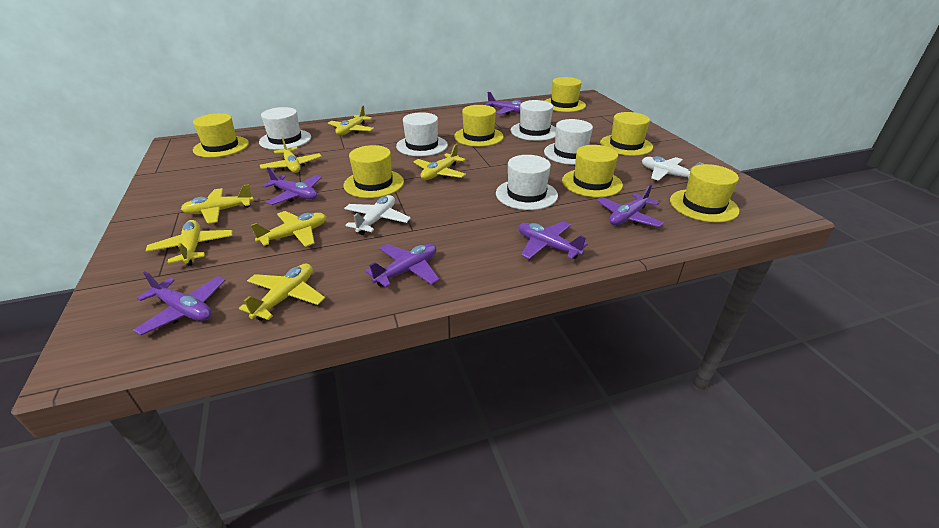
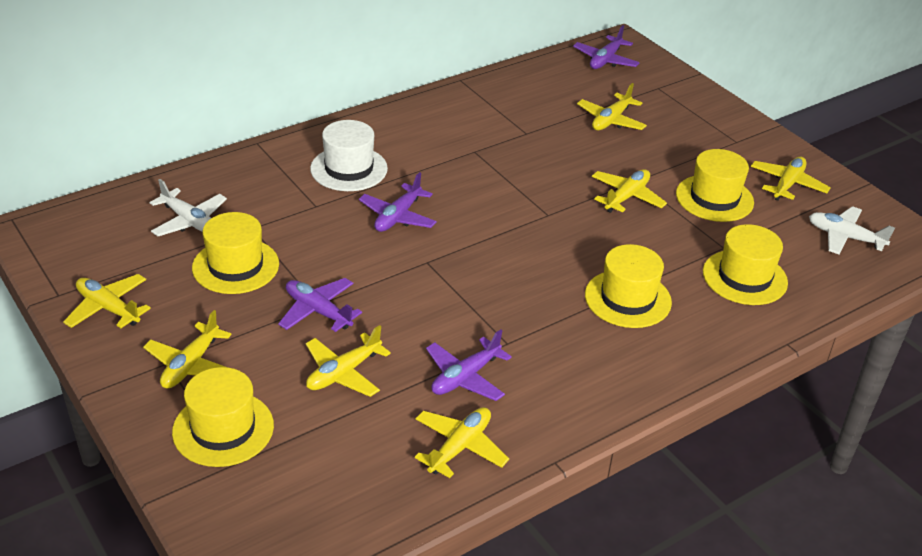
purple plane: [133,271,226,335] [262,167,321,205] [365,244,440,287] [485,92,521,115] [518,221,588,259] [596,184,664,227] = 6 -> [278,278,362,332] [359,172,437,232] [426,329,512,401] [573,25,640,69] = 4
white hat: [259,107,311,150] [396,112,448,156] [496,155,558,210] [510,100,556,141] [544,119,593,165] = 5 -> [310,120,388,191] = 1
yellow hat: [193,113,249,158] [343,145,404,198] [454,105,504,147] [545,77,586,112] [562,145,623,197] [600,112,653,156] [670,164,739,223] = 7 -> [172,367,274,467] [192,212,279,294] [585,244,672,328] [676,149,754,222] [703,224,788,305] = 5

